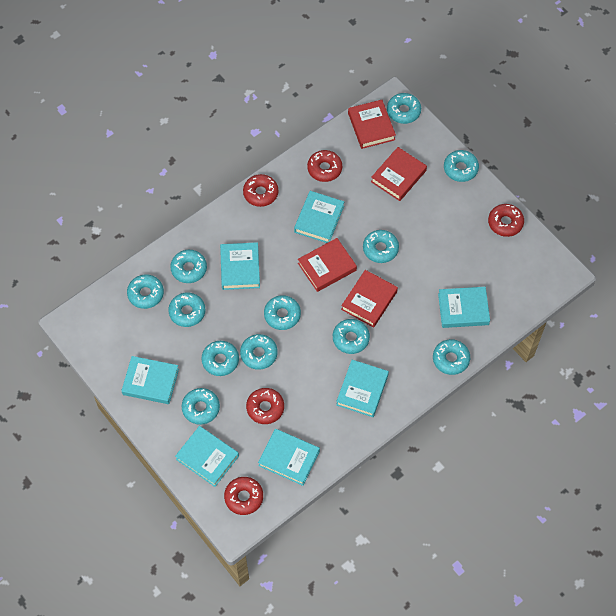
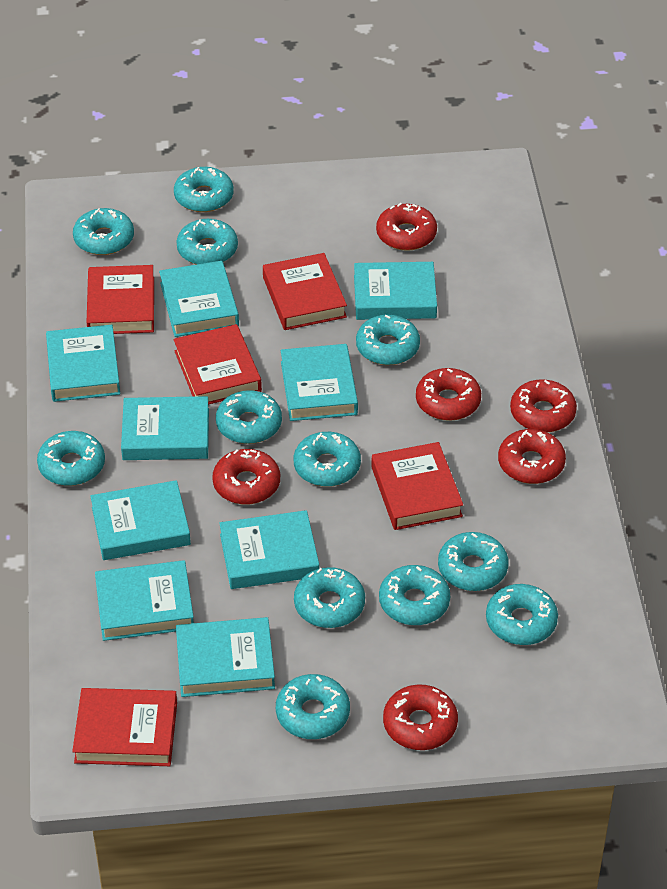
red book: [298,238,357,292] [341,270,398,327] [348,100,396,149] [371,147,427,201] = 4 -> [72,688,177,766] [86,265,154,334] [174,324,262,405] [263,253,347,330] [371,442,463,530] = 5
red donut: [224,477,263,515] [243,174,278,207] [246,388,284,424] [307,150,342,182] [488,204,524,237] = 5 -> [212,449,280,504] [376,203,437,251] [383,685,458,750] [416,368,481,421] [498,429,566,484] [510,380,577,432] = 6
turquoise book: [121,356,179,404] [175,426,239,487] [220,242,260,290] [258,429,320,486] [294,191,344,243] [336,360,389,417] [438,287,490,328] = 7 -> [46,325,120,402] [90,480,191,560] [95,560,194,641] [121,396,209,460] [159,261,239,337] [176,617,275,697] [219,510,319,589] [281,344,358,421] [354,262,437,320] = 9

